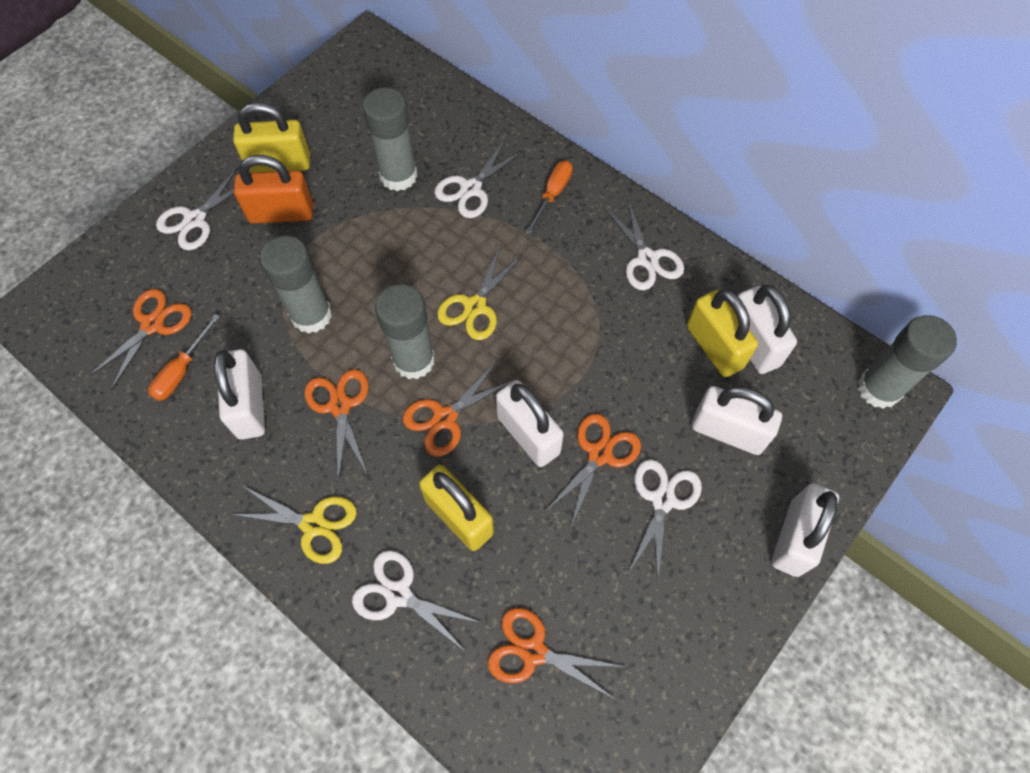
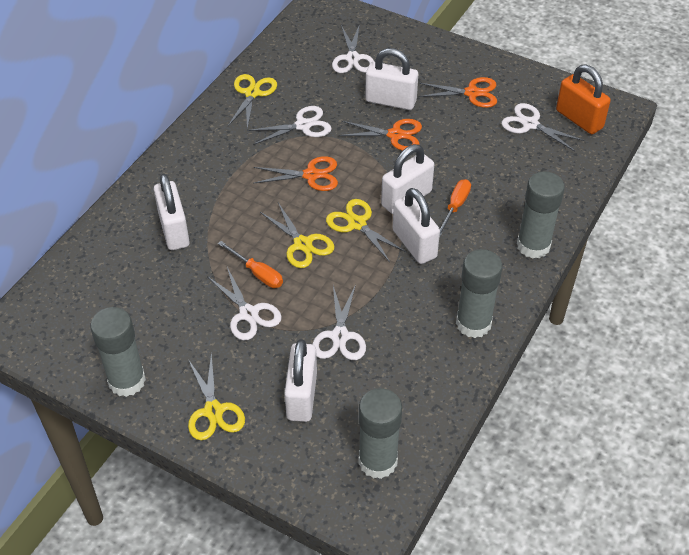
orange scissors: [89,289,192,390] [304,369,369,480] [402,361,515,457] [488,608,625,700] [545,414,641,527] = 5 -> [253,156,338,191] [339,119,422,151] [418,77,497,108] = 3
yellow padlock: [233,102,310,173] [419,465,494,551] [687,290,758,377] = 3 -> none = 0
yellow scissors: [230,486,357,564] [437,246,523,340] = 2 -> [188,353,245,440] [228,74,277,130] [260,203,334,268] [326,199,406,262] = 4

